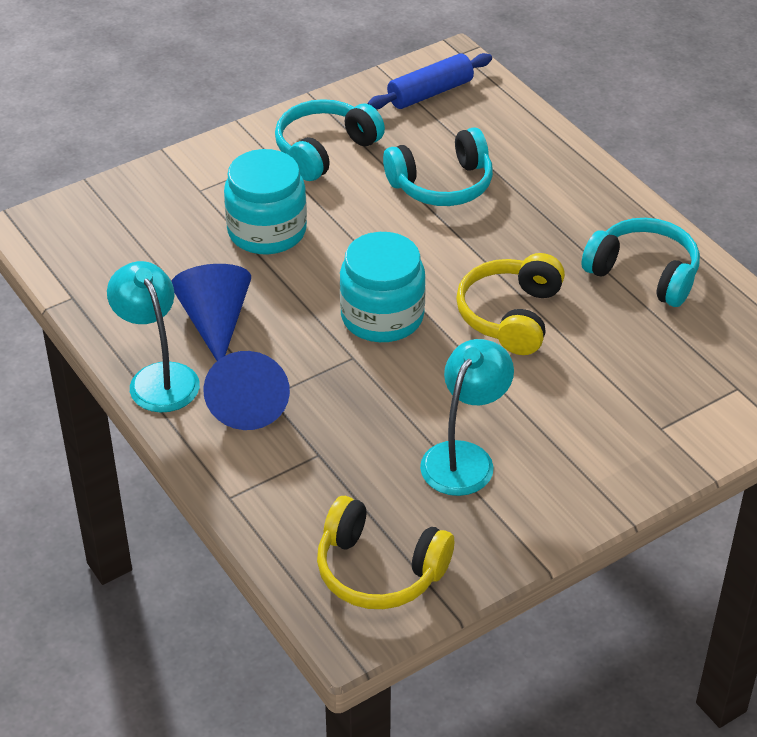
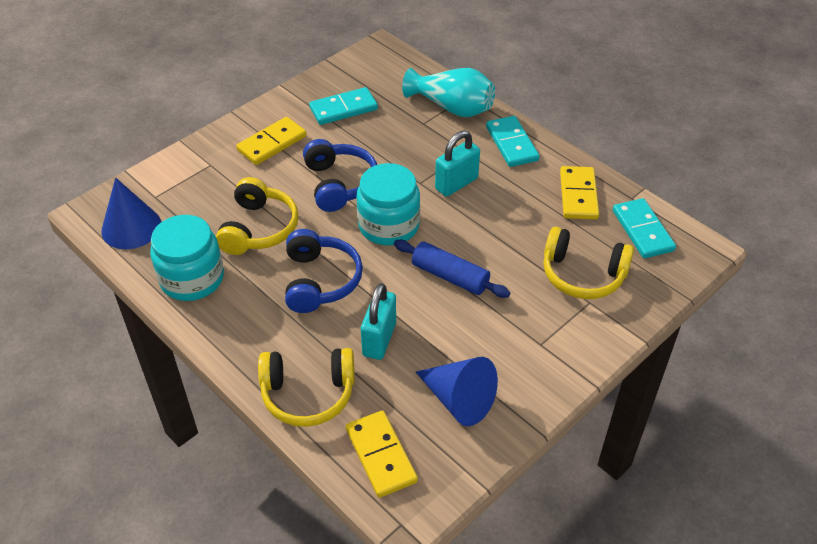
blue headphones: none = 0 -> [285,229,363,313] [303,139,377,212] = 2
turquoise domino: none = 0 -> [309,87,378,125] [486,116,539,167] [613,198,676,258] = 3
turquoise headphones: [275,99,385,181] [383,127,493,206] [582,218,700,307] = 3 -> none = 0
turquoise lamp: [107,261,200,413] [420,339,514,496] = 2 -> none = 0
turquoise padlock: none = 0 -> [361,283,396,360] [435,131,480,197] = 2
turquoise vase: none = 0 -> [402,68,495,117] = 1
yellow domino: none = 0 -> [236,117,307,165] [346,411,418,498] [560,166,599,220] = 3
yellow headphones: [317,496,454,609] [456,253,565,355] = 2 -> [216,177,299,255] [258,348,355,427] [544,227,634,299] = 3

